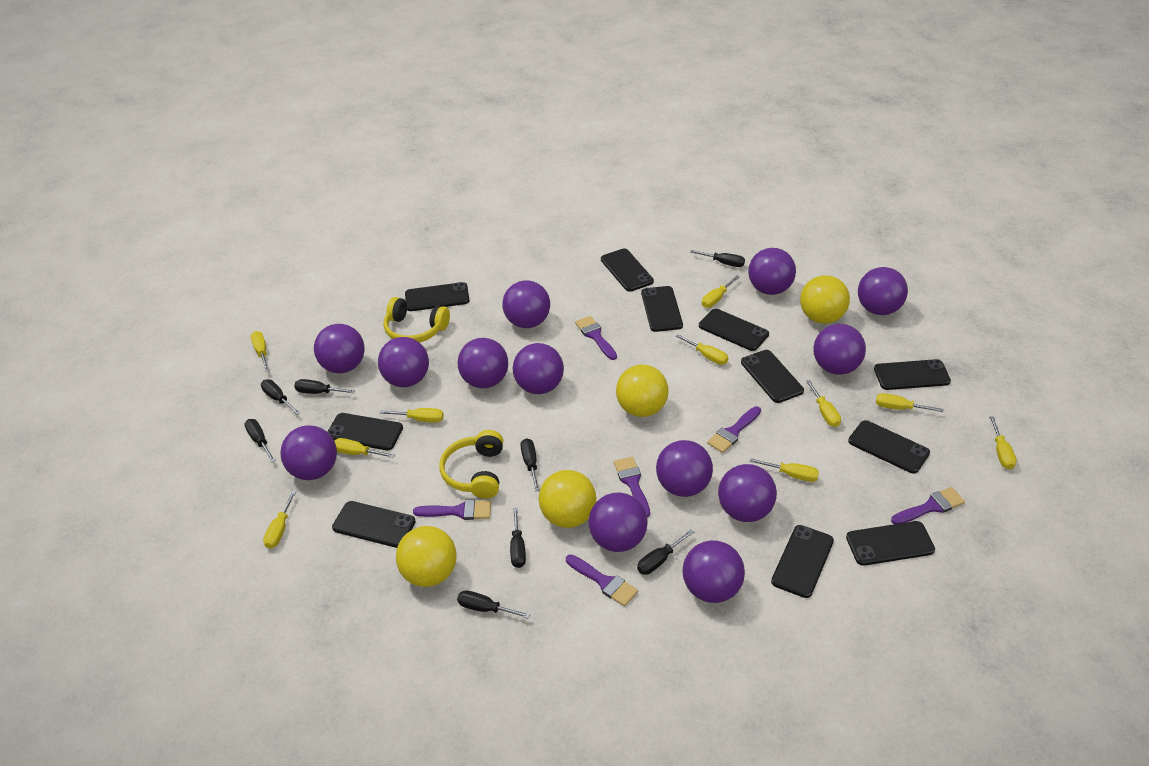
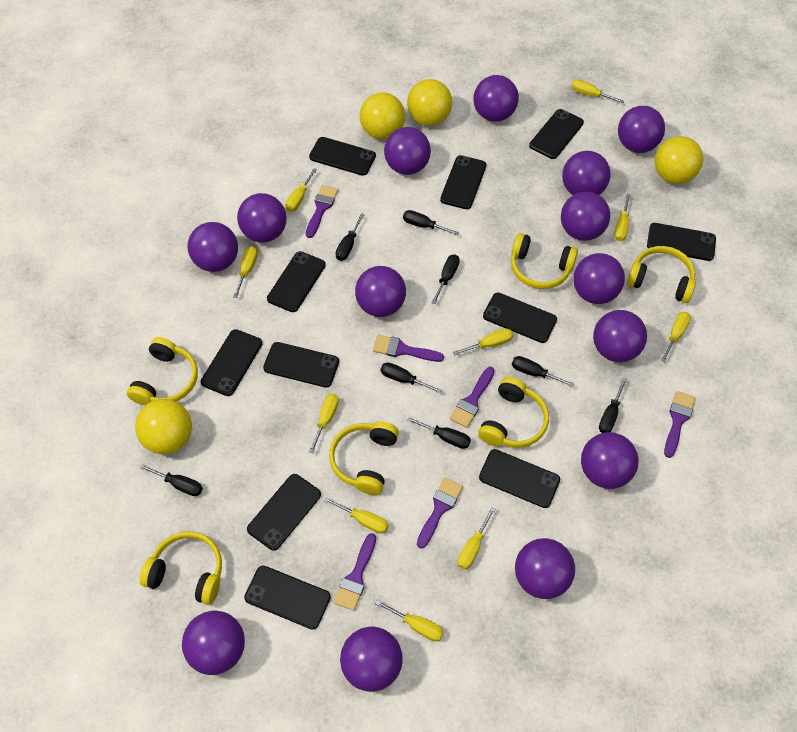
purple ball: [280,425,337,480] [314,324,365,373] [378,337,429,387] [458,338,508,388] [502,281,550,328] [513,343,564,394] [588,493,648,552] [656,440,713,497] [682,540,745,603] [718,464,777,522] [748,248,796,295] [813,324,866,375] [858,267,908,315] = 13 -> [182,611,245,675] [187,222,238,272] [237,193,287,242] [340,627,403,692] [355,266,406,317] [384,127,431,175] [473,75,519,122] [515,538,575,599] [561,191,610,241] [562,151,611,195] [573,253,625,304] [581,432,639,489] [593,310,647,362] [618,106,665,153] = 14
yellow headphones: [384,297,450,342] [439,430,503,499] = 2 -> [127,337,198,406] [140,531,222,605] [329,421,399,495] [478,377,549,448] [511,233,578,289] [627,246,696,303] = 6

